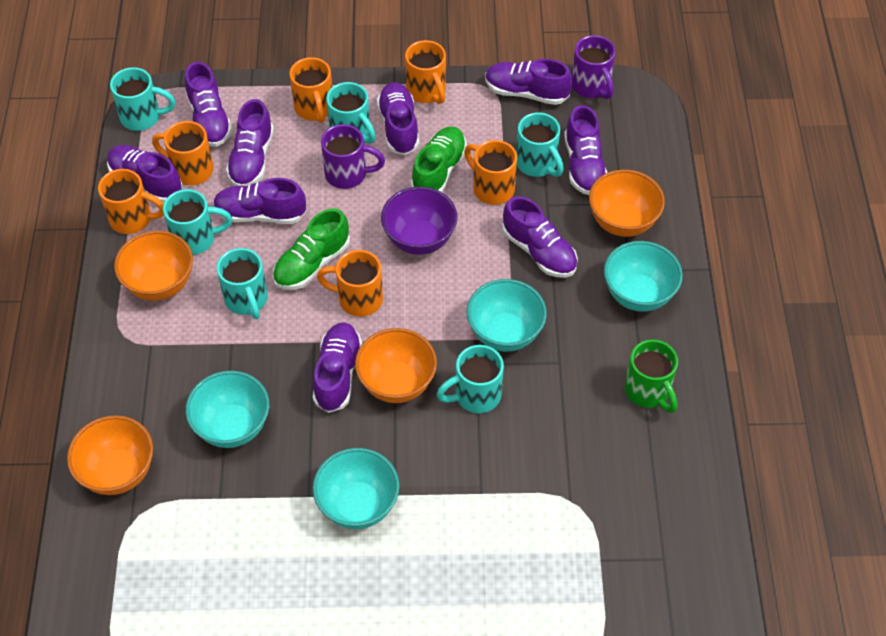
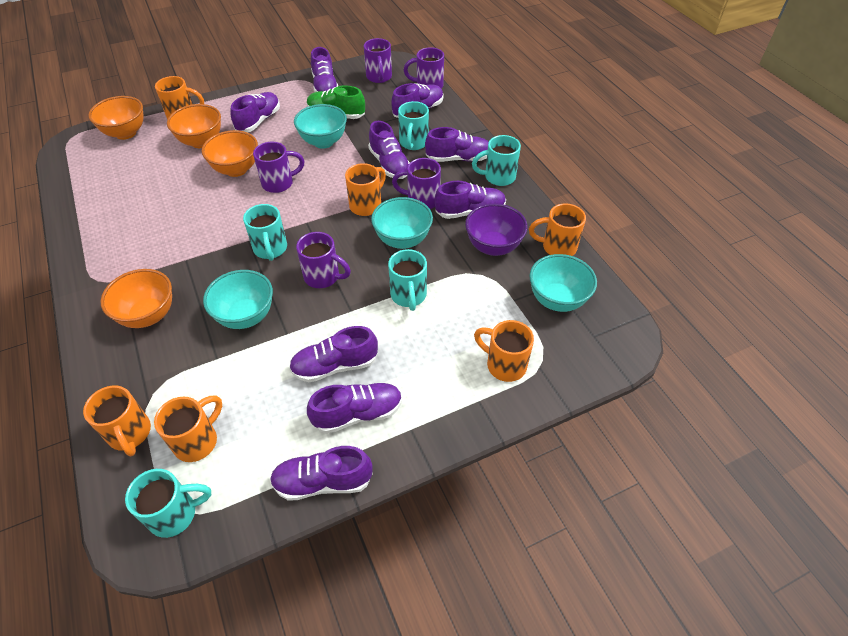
green mug: [625,339,678,413] = 1 -> none = 0
green shoe: [273,208,350,290] [411,127,467,192] = 2 -> [307,85,365,119] = 1
purple mug: [321,124,385,189] [572,35,616,99] = 2 -> [253,142,304,193] [296,232,351,288] [364,38,392,83] [392,158,441,209] [404,47,444,89] = 5
turquoise mug: [110,67,175,131] [163,189,232,255] [217,248,268,319] [326,82,376,144] [437,345,504,413] [516,112,564,177] = 6 -> [125,469,211,538] [243,204,287,261] [388,249,427,311] [398,101,429,150] [472,135,521,186] = 5

